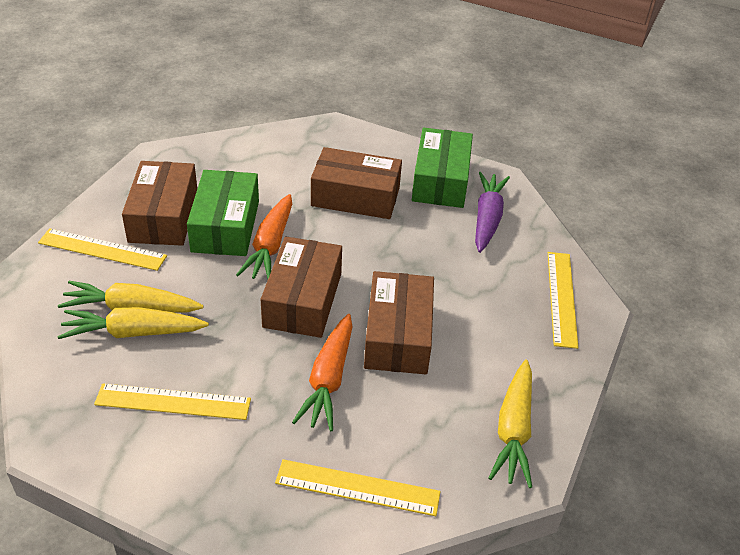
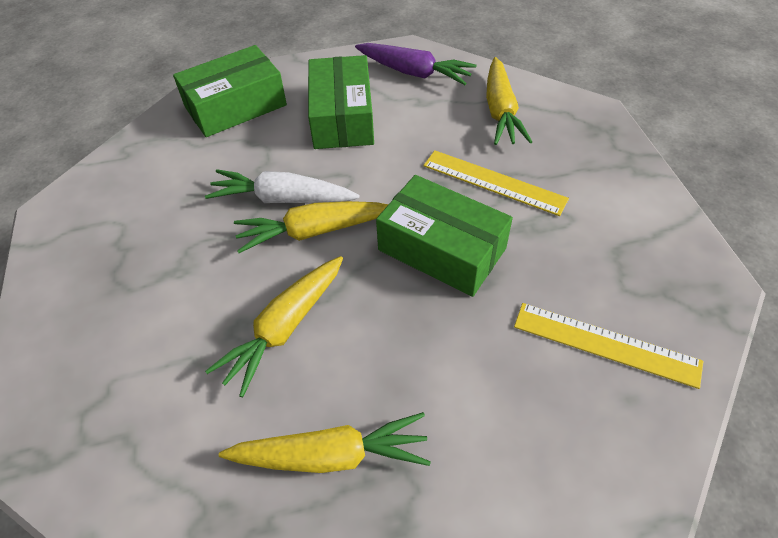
brown box: [122,161,197,246] [261,236,342,338] [311,147,402,219] [364,271,434,374] = 4 -> none = 0
green box: [187,170,259,256] [412,128,473,208] = 2 -> [173,45,287,137] [308,55,374,149] [376,175,513,297] = 3
orange carrot: [236,194,292,279] [292,314,353,431] = 2 -> none = 0
white carrot: none = 0 -> [205,169,359,203] = 1
yellow carrot: [57,307,209,339] [58,281,204,313] [488,359,532,488] = 3 -> [205,256,343,397] [219,412,431,473] [234,201,389,253] [486,57,532,145] = 4
yellow ruler: [38,228,167,271] [94,383,251,420] [275,459,440,516] [548,252,578,349] = 4 -> [423,150,569,216] [514,303,703,389] = 2

